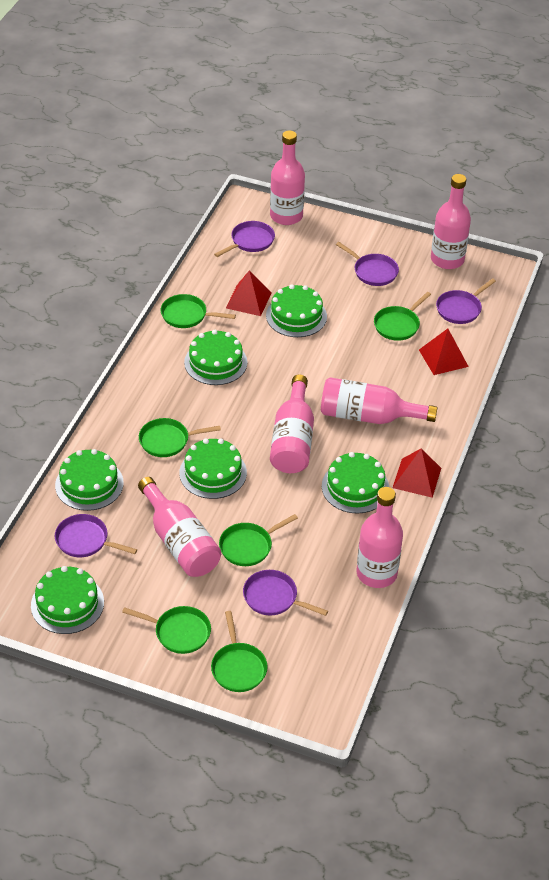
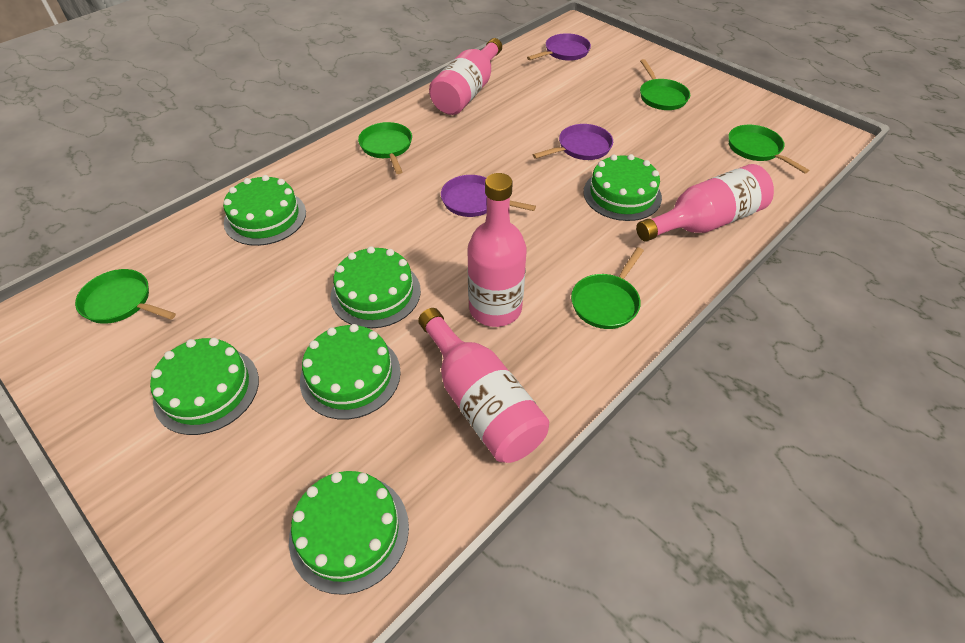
green pan: [122,606,211,654] [139,418,221,457] [161,294,236,328] [211,611,268,692] [219,514,298,566] [374,292,431,341] = 6 -> [75,269,176,324] [358,122,412,174] [571,247,644,329] [640,59,690,110] [728,125,809,174] = 5
pink bottle: [138,477,221,577] [270,130,305,225] [270,375,314,473] [321,377,438,424] [357,487,403,588] [431,174,471,269] = 6 -> [418,308,549,463] [429,38,502,115] [467,173,527,327] [636,164,774,242] = 4
purple pan: [55,514,137,557] [214,221,275,257] [243,570,328,616] [336,242,399,286] [436,278,496,324] = 5 -> [441,175,536,217] [527,33,591,61] [533,124,613,160] = 3
red pyramid: [226,270,272,316] [393,448,441,498] [419,329,469,375] = 3 -> none = 0

